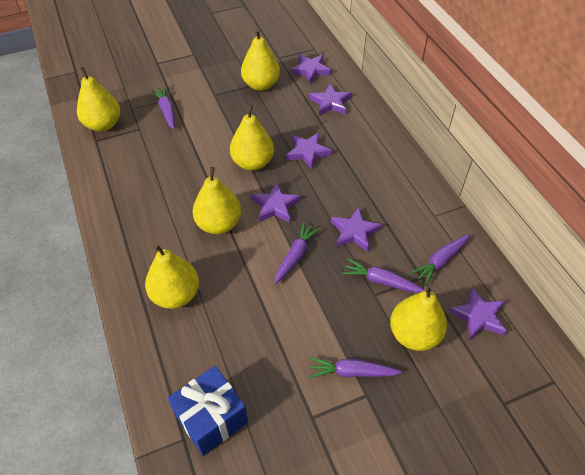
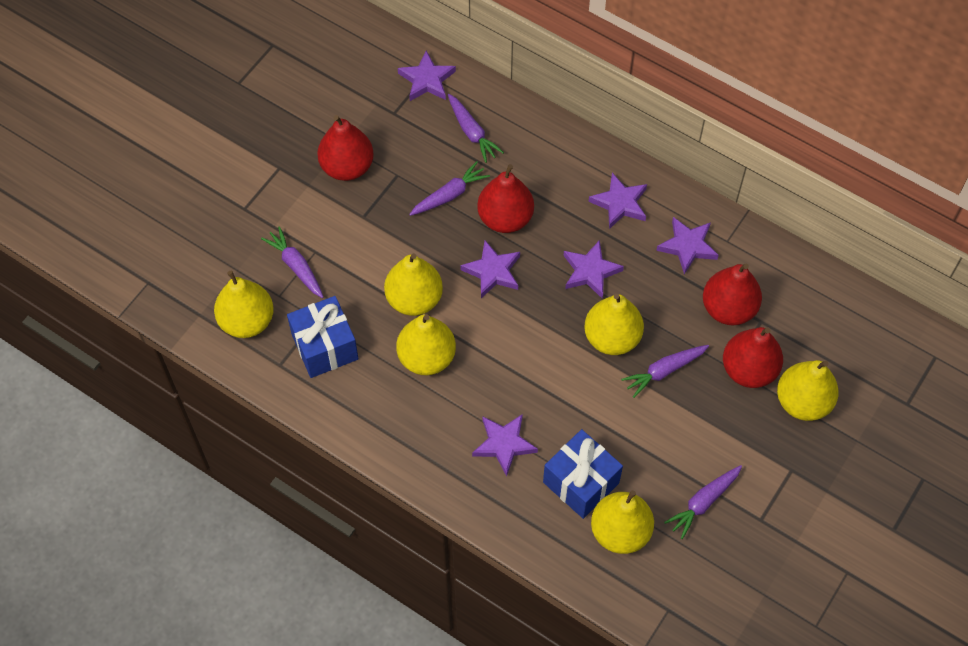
blue gift: [168,366,248,456] = 1 -> [287,296,358,378] [543,429,623,519] = 2
red pear: none = 0 -> [317,115,374,181] [477,164,534,233] [703,263,762,325] [723,327,783,388] = 4

